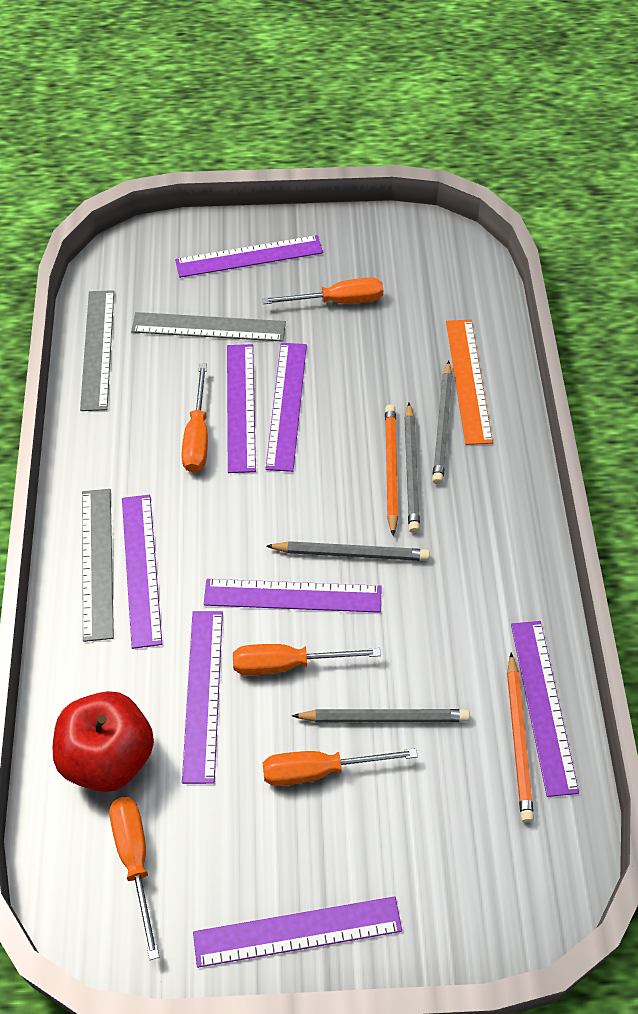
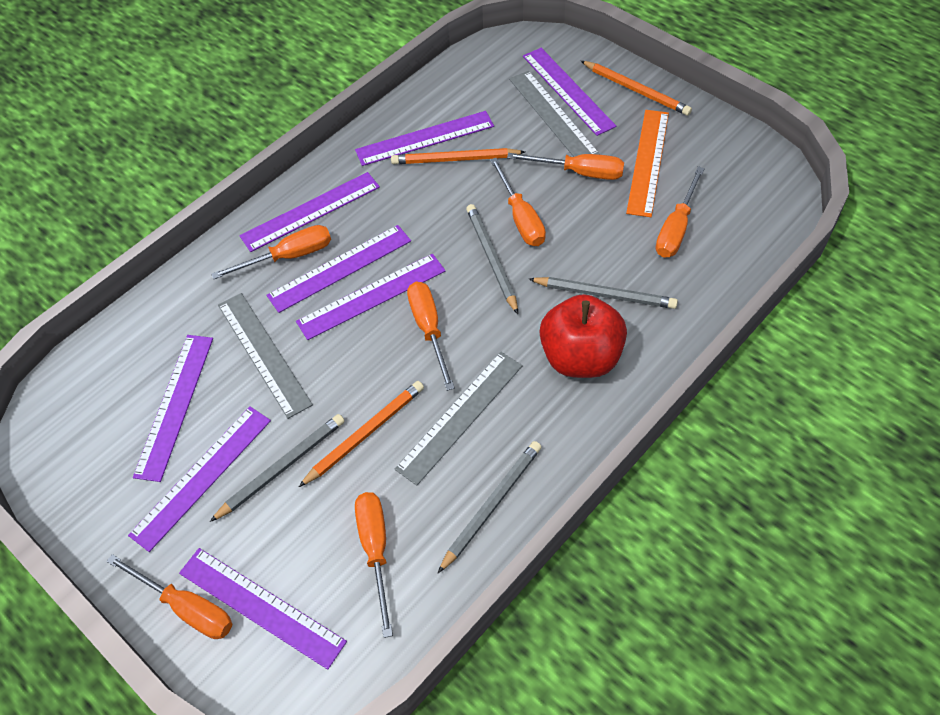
orange pencil: [385,404,398,536] [507,653,534,823] = 2 -> [299,381,424,487] [391,148,525,164] [581,61,692,116] = 3
orange screwdriver: [110,797,159,960] [181,364,208,473] [233,644,381,675] [262,277,383,304] [263,748,418,786] = 5 -> [106,554,233,639] [212,225,331,279] [355,492,393,638] [407,282,455,391] [490,158,546,246] [507,153,624,180] [656,166,705,258] = 7

